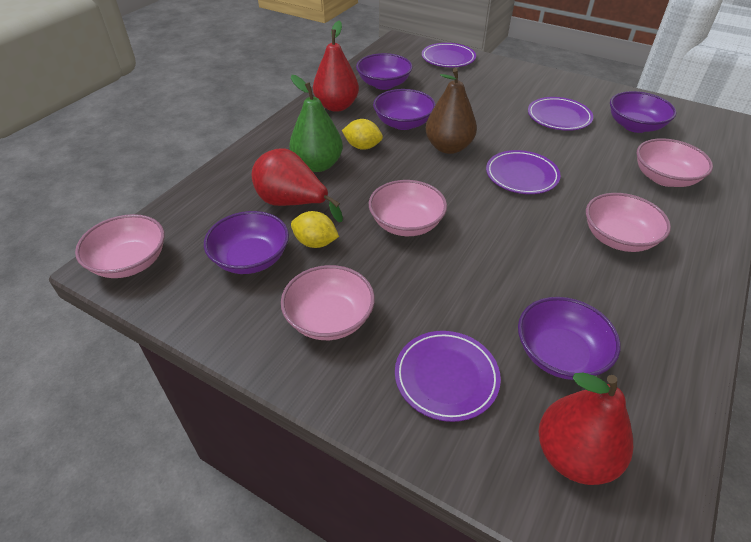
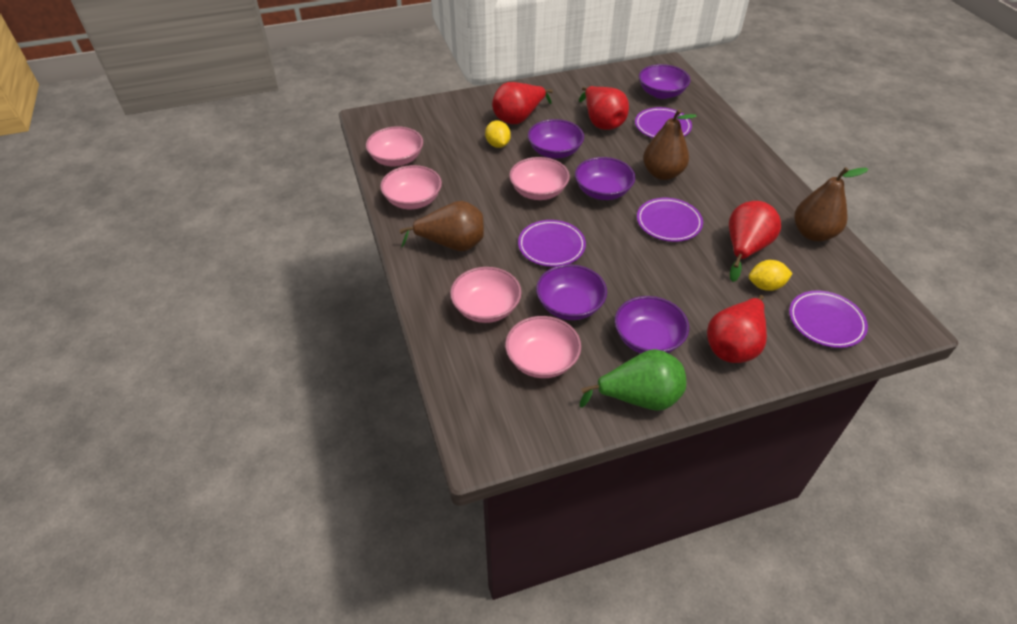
brown pear: [425,68,477,154] = 1 -> [400,201,484,251] [643,109,697,180] [794,167,868,241] = 3
red pear: [252,148,343,222] [313,21,359,112] [538,373,633,485] = 3 -> [492,82,553,124] [579,86,629,130] [707,295,767,363] [729,201,781,282] = 4

